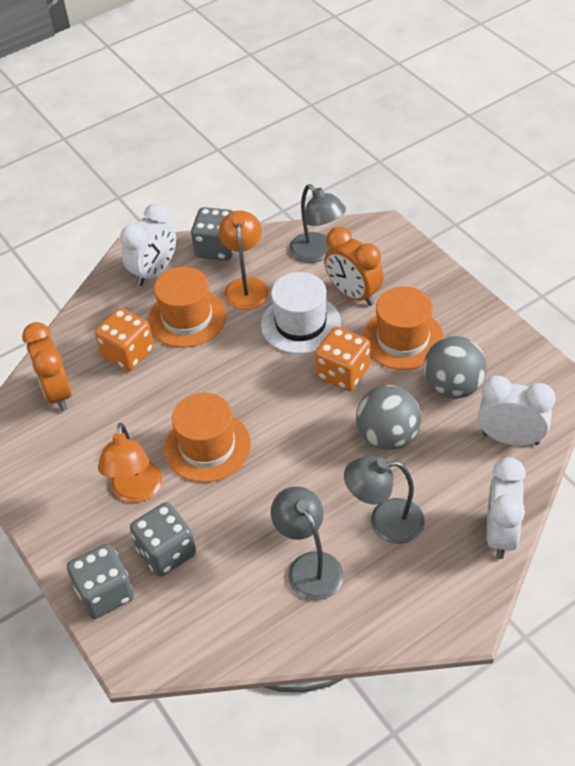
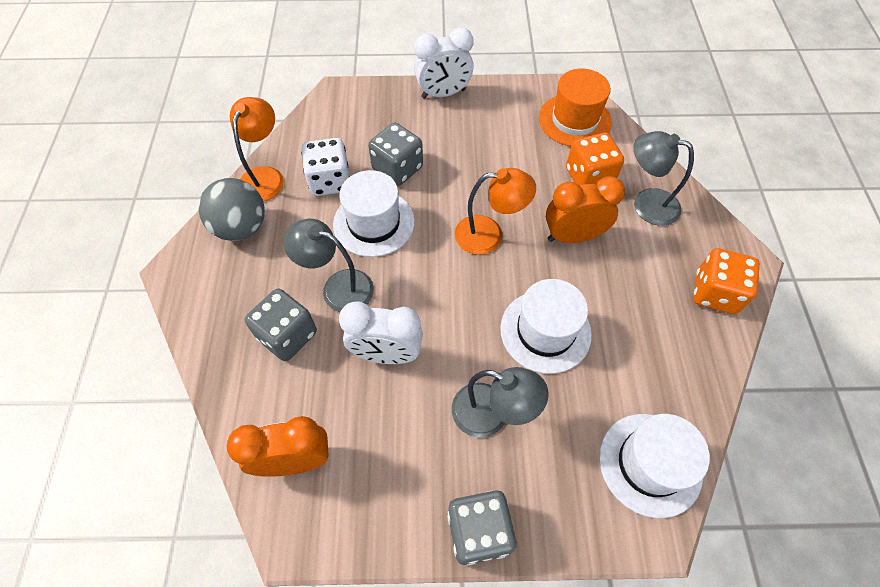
grey ball: [356,385,421,450] [423,336,487,399] = 2 -> [198,178,265,241] = 1
orange hat: [148,267,227,348] [164,393,251,482] [363,286,444,370] = 3 -> [539,69,612,146] = 1
white clock: [120,203,176,286] [478,376,555,446] [486,457,526,559] = 3 -> [339,302,423,364] [414,27,474,99] = 2
white dice: none = 0 -> [301,138,350,196] = 1
white hat: [261,272,341,354] = 1 -> [333,170,415,257] [500,279,592,374] [599,414,710,518] = 3

